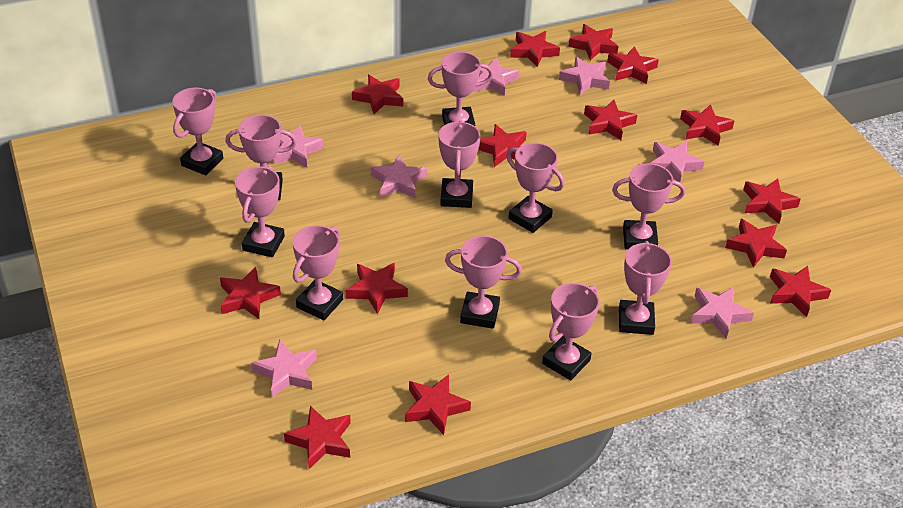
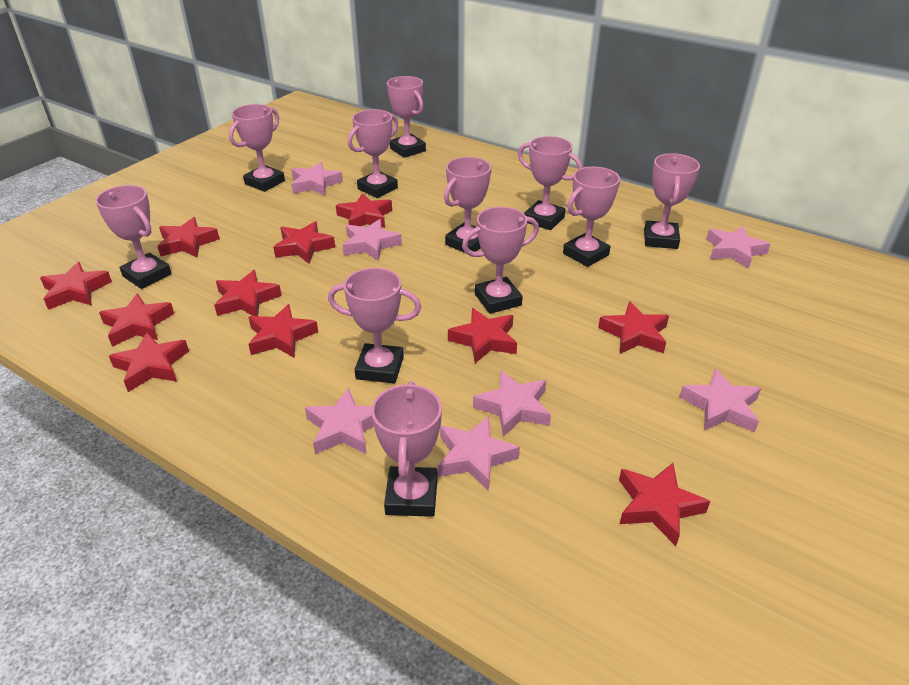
red star: [220,267,281,319] [284,406,351,469] [346,263,408,314] [352,75,403,114] [405,374,471,435] [478,124,527,167] [510,31,560,67] [569,24,618,61] [584,100,637,140] [607,47,659,84] [680,104,734,146] [725,219,787,268] [743,179,801,224] [770,266,831,317] = 14 -> [40,262,112,310] [99,293,174,347] [109,332,189,392] [157,217,219,257] [214,270,282,316] [248,304,318,358] [273,221,335,264] [336,193,392,228] [448,308,517,363] [598,301,669,354] [619,463,710,546] = 11

